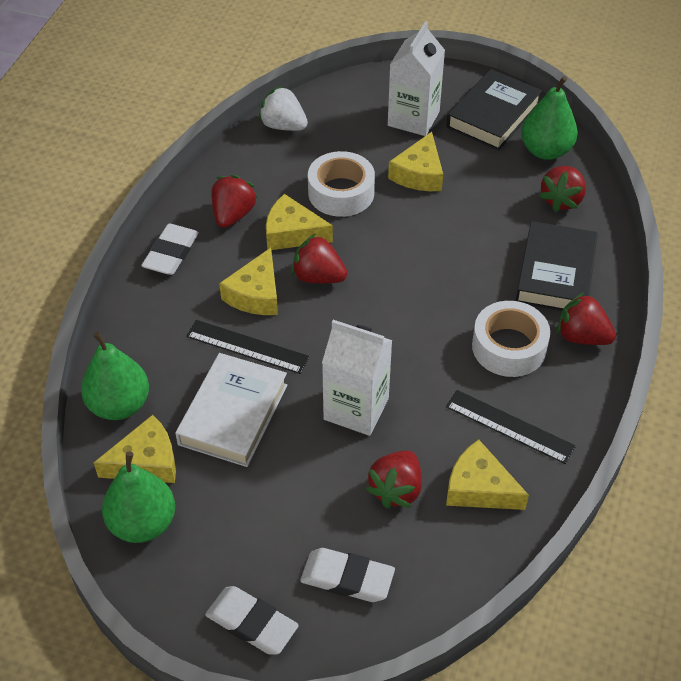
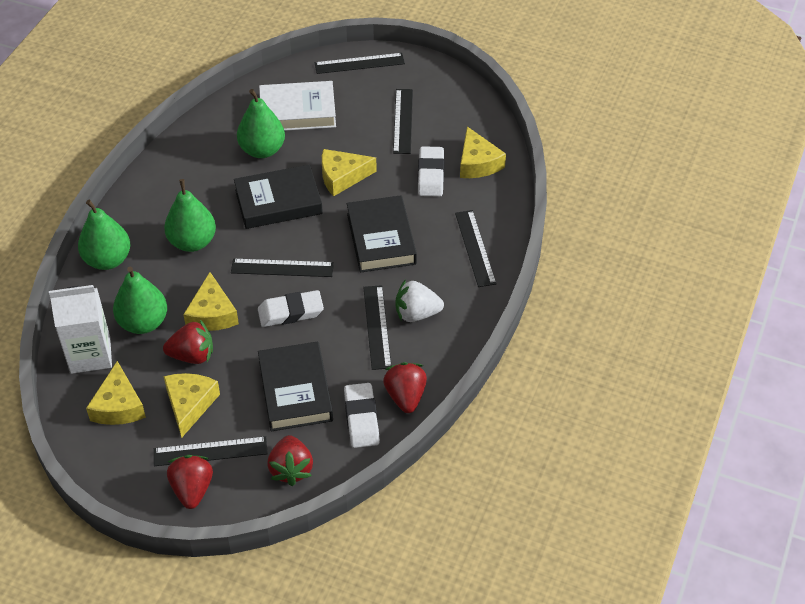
black book: [446,69,542,150] [516,221,598,311] = 2 -> [234,164,323,229] [258,341,333,431] [347,195,417,273] = 3
black ruler: [186,320,310,374] [446,390,576,464] = 2 -> [154,436,268,466] [231,258,334,277] [315,53,405,74] [363,285,392,370] [393,89,413,154] [455,210,497,287] = 6
green pear: [81,332,149,420] [102,451,175,543] [521,76,578,160] = 3 -> [78,200,131,270] [113,267,167,334] [164,179,216,252] [237,89,285,158] = 4
red strawberry: [211,175,257,228] [291,234,348,283] [366,451,422,508] [539,166,586,212] [557,292,616,345] = 5 -> [163,320,213,364] [167,455,213,509] [267,435,313,486] [383,362,427,413] = 4
white carton: [322,320,393,436] [388,21,445,136] = 2 -> [49,285,112,374] = 1
white tape: [308,151,375,217] [472,301,550,377] = 2 -> none = 0

